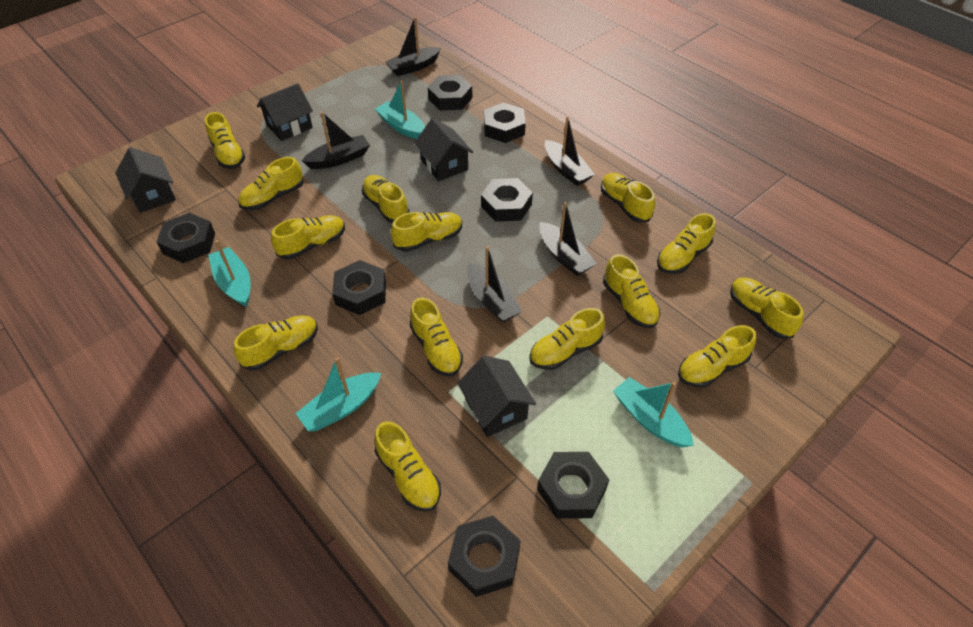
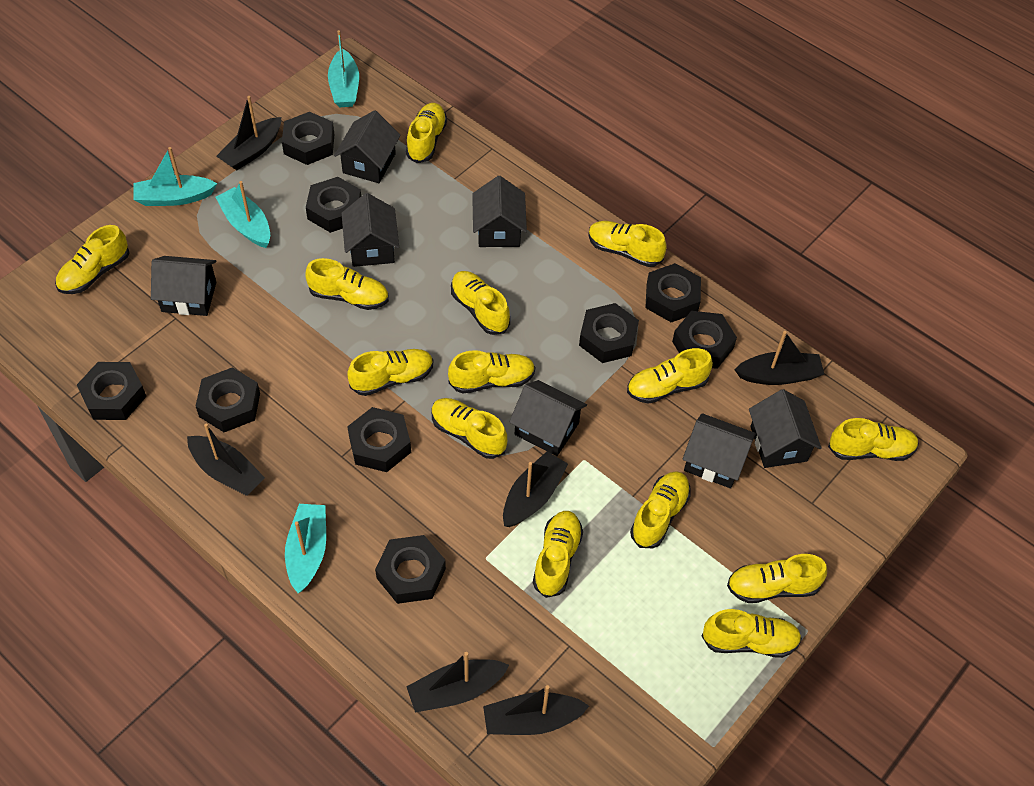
black boat: [302,112,370,169] [385,17,441,76] [467,246,522,323] [539,202,597,276] [545,116,595,186] = 5 -> [187,423,265,496] [216,96,281,170] [406,652,509,713] [483,685,589,735] [503,451,568,527] [734,331,824,385] = 6
black house: [115,147,176,213] [257,83,313,141] [414,118,473,181] [457,355,536,437] = 4 -> [151,256,216,316] [334,110,401,183] [342,193,399,267] [472,176,527,247] [509,380,587,456] [683,413,756,488] [749,389,822,468] = 7
black nut: [157,213,215,263] [332,260,386,315] [428,75,472,110] [448,516,521,597] [481,178,533,222] [484,103,526,143] [537,452,609,519] = 7 -> [77,362,147,420] [196,367,260,432] [282,112,334,165] [306,177,361,233] [347,407,411,472] [375,535,446,604] [579,303,639,363] [645,263,701,323] [672,311,737,369] = 9

